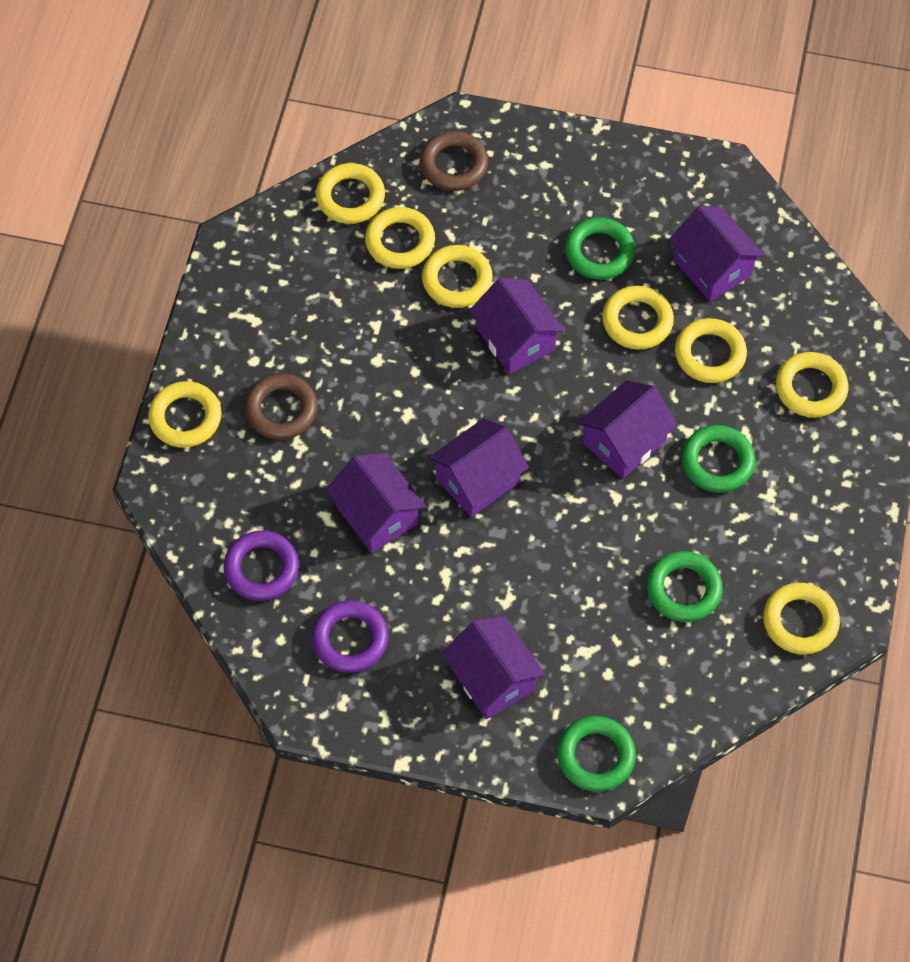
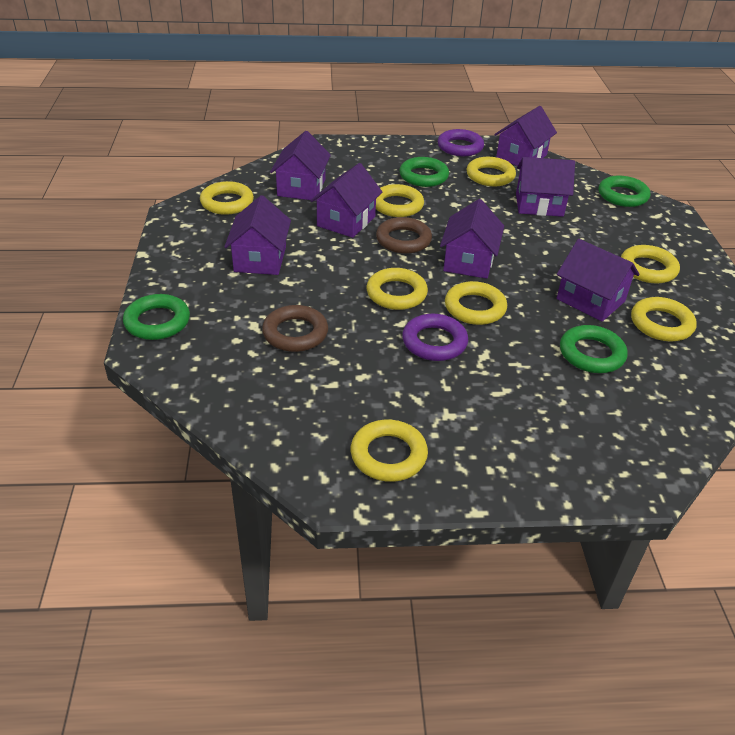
purple house: [326,453,426,553] [428,418,529,517] [442,616,545,719] [469,278,565,374] [577,380,677,479] [669,206,764,301] = 6 -> [224,195,291,275] [270,131,331,201] [310,163,382,238] [440,199,504,279] [494,106,557,166] [516,157,575,217] [557,239,640,322] = 7

